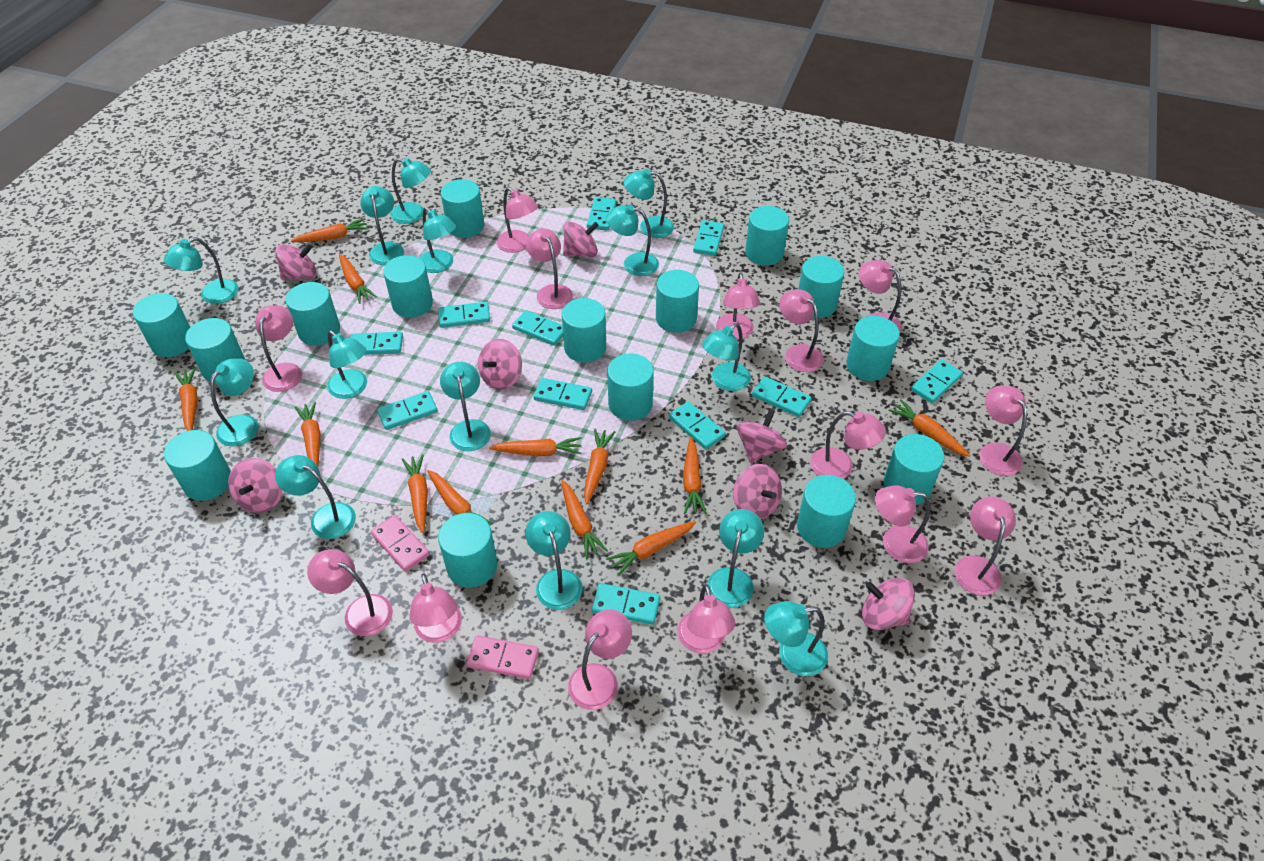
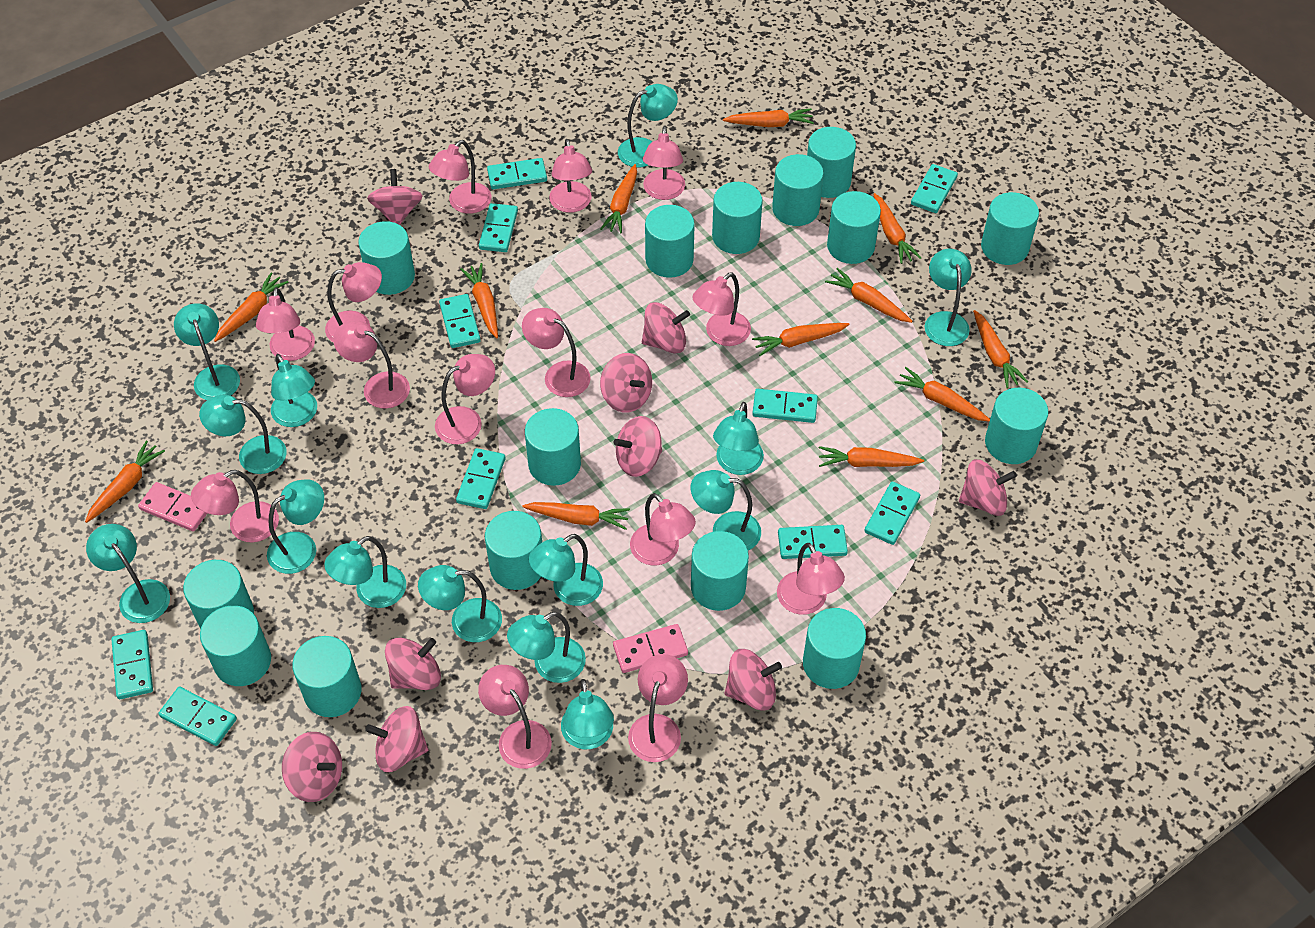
pink spinning top: [228,458,282,513] [275,244,317,280] [478,339,522,390] [563,221,599,257] [733,464,782,519] [736,409,787,463] [862,578,915,630] = 7 -> [282,732,342,802] [365,706,428,772] [367,169,422,225] [385,638,441,690] [600,353,652,413] [614,416,662,477] [642,302,690,354] [725,649,782,711] [959,459,1017,516] = 9
turquoise domino: [350,332,403,355] [377,391,438,430] [438,302,490,328] [512,310,563,346] [533,378,592,410] [587,197,616,231] [592,583,660,625] [669,401,726,449] [693,220,724,256] [752,376,812,417] [911,360,963,403] = 11 -> [111,630,153,699] [158,686,237,746] [439,294,481,348] [456,448,506,509] [479,203,518,252] [487,158,547,189] [752,389,818,423] [778,525,848,559] [864,482,920,545] [911,164,958,213] = 10

